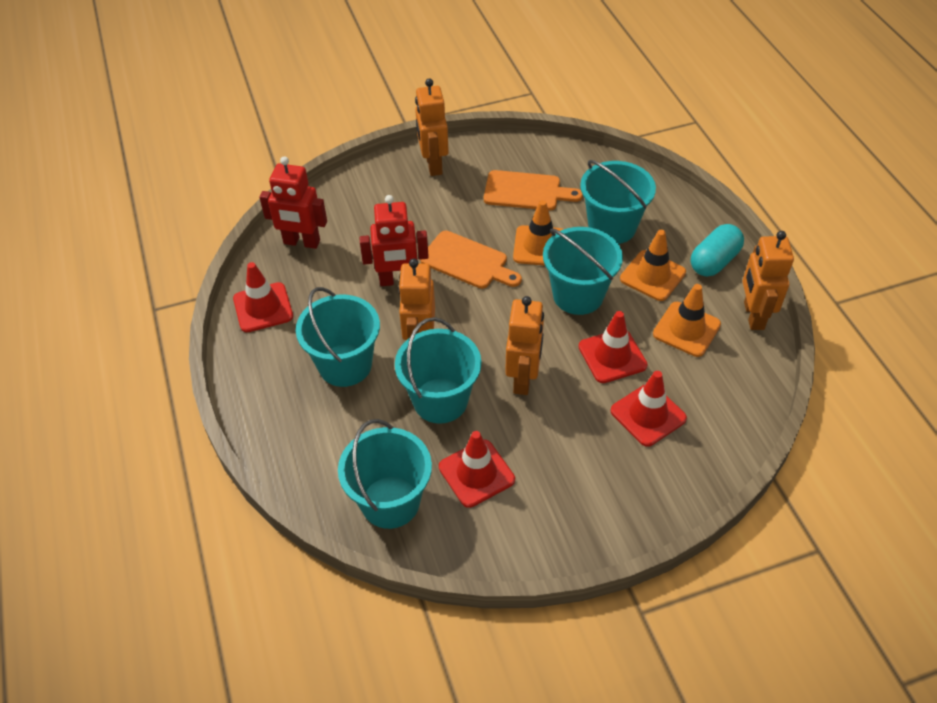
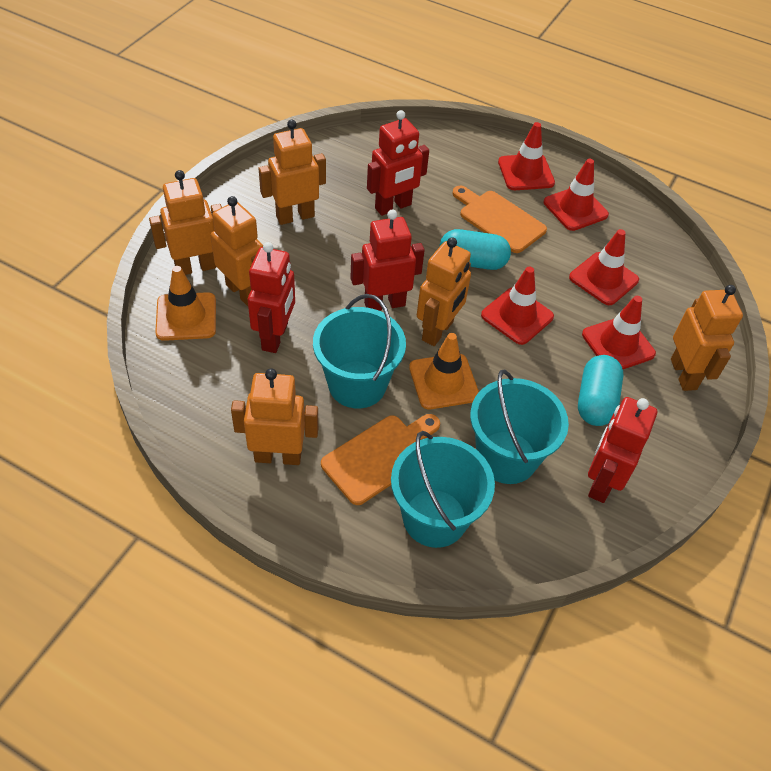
orange robot: [398,258,435,340] [415,78,449,176] [505,296,544,395] [743,231,794,330] = 4 -> [149,170,222,275] [210,196,263,306] [231,368,318,465] [259,120,326,225] [417,237,471,346] [671,285,743,391] = 6
orange traffic cone: [513,200,564,266] [620,230,686,301] [653,284,721,357] = 3 -> [155,266,216,341] [409,333,479,409] = 2
red robot: [259,156,327,249] [360,195,429,286] = 2 -> [248,242,295,353] [350,210,425,311] [367,110,429,216] [588,397,657,503] = 4
red traffic cone: [233,262,293,332] [439,431,515,508] [579,311,648,383] [611,371,687,447] = 4 -> [481,266,554,345] [498,122,555,190] [544,159,609,231] [569,229,639,305] [582,296,656,369] = 5
turquoise bucket: [296,287,380,387] [338,419,432,529] [395,317,481,424] [543,227,623,315] [580,160,656,244] = 5 -> [313,294,406,408] [391,431,495,548] [470,370,569,484] = 3
turquoise capsule: [691,224,744,277] = 1 -> [440,229,511,270] [578,355,623,426] = 2

